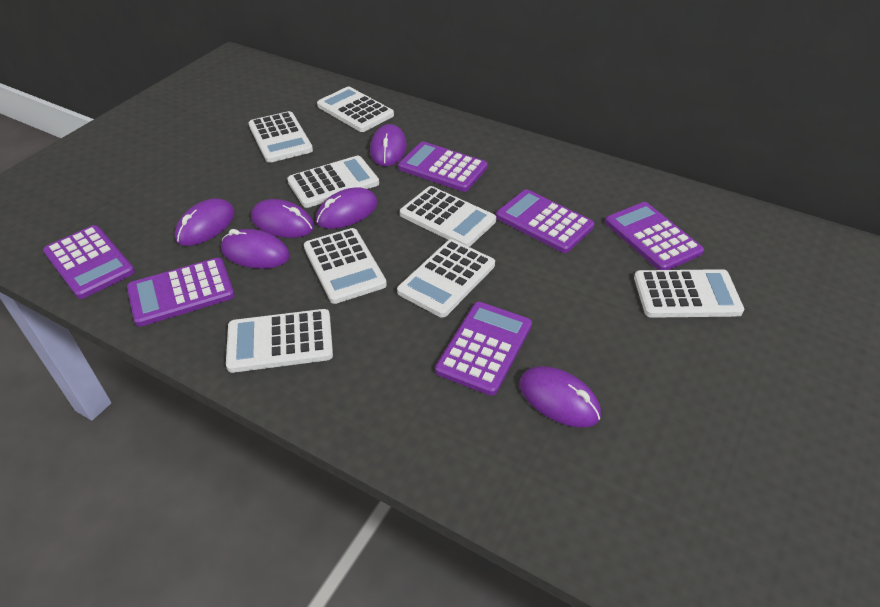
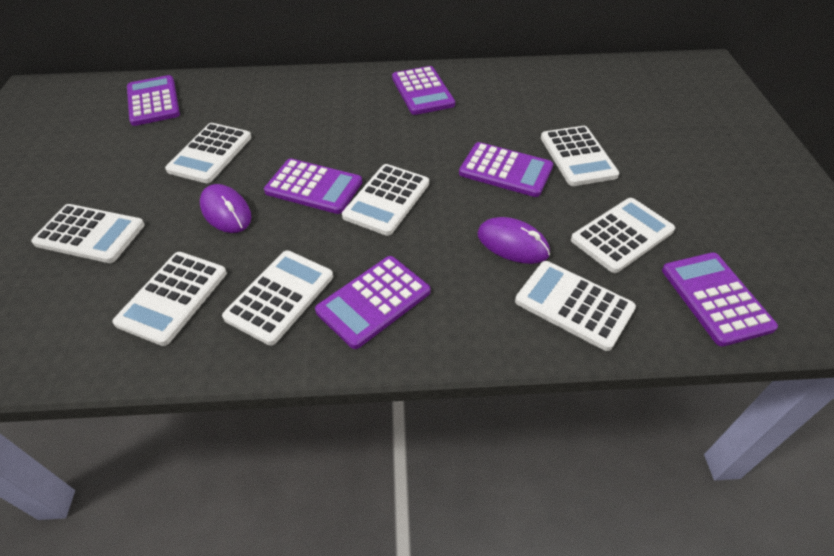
purple mouse: [175,198,235,246] [221,229,290,269] [251,199,314,238] [316,187,377,229] [370,124,407,166] [520,366,601,427] = 6 -> [200,184,251,233] [477,217,550,264] = 2

